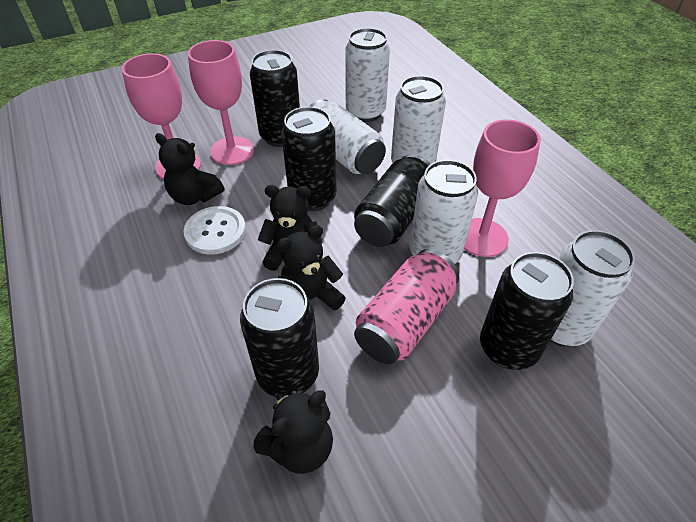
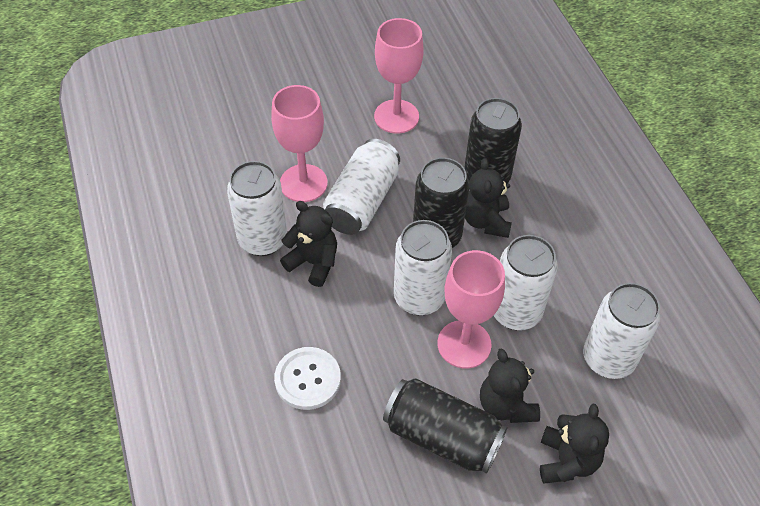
black can: [240,278,319,397] [250,50,300,147] [281,107,336,211] [354,154,430,247] [480,252,574,370] = 5 -> [383,378,507,474] [413,158,470,248] [464,98,522,184] = 3
pink can: [354,249,459,364] = 1 -> none = 0

